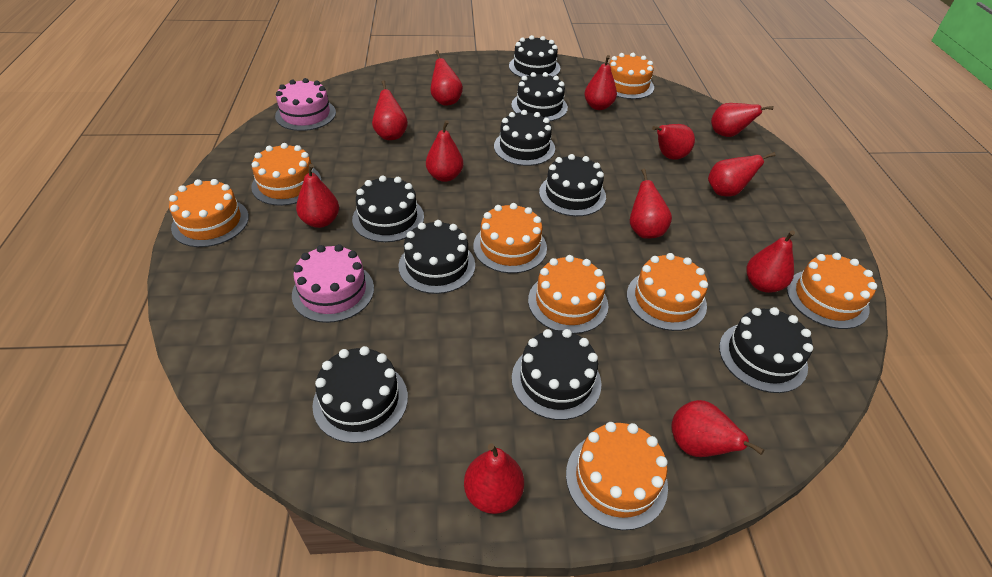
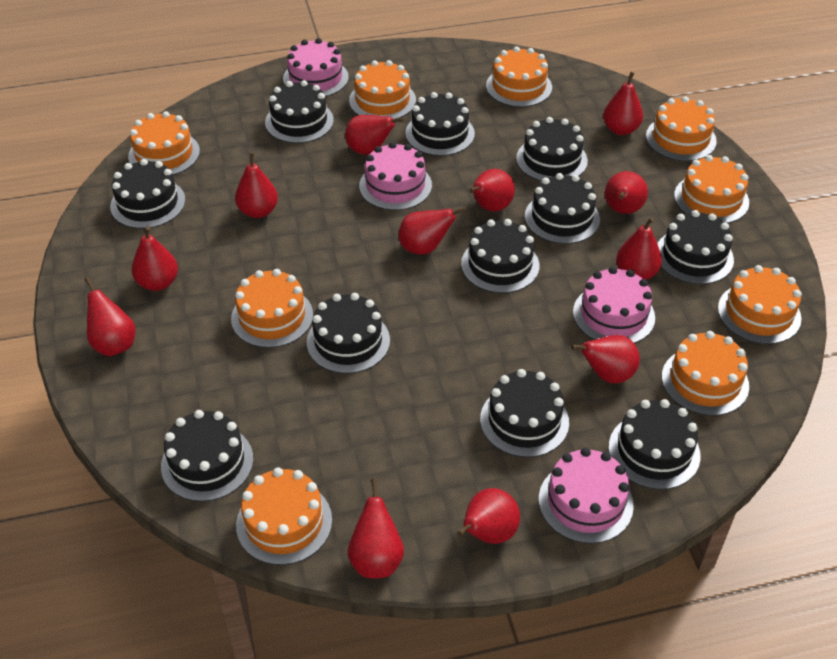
black cake: [312,346,408,443] [352,175,424,242] [398,220,475,294] [494,110,555,166] [509,35,560,78] [511,72,568,121] [512,329,602,420] [539,154,606,216] [719,307,813,393] = 9 -> [110,159,185,229] [161,410,253,502] [265,80,334,143] [307,293,390,374] [405,92,475,156] [461,219,539,293] [480,369,569,457] [516,117,588,181] [525,173,600,244] [609,399,701,490] [657,210,734,284] = 11
orange cake: [169,179,249,247] [251,143,322,206] [473,203,547,273] [528,255,608,334] [566,422,668,530] [609,53,654,99] [627,253,708,331] [787,253,877,329] = 8 -> [128,111,200,175] [231,269,313,348] [236,467,332,565] [349,60,416,119] [486,46,552,107] [646,97,717,161] [662,331,749,416] [674,155,749,223] [718,265,802,344] = 9
pink cake: [275,78,336,131] [292,244,374,323] = 2 -> [283,38,349,97] [359,142,432,210] [539,447,634,544] [573,267,655,343] = 4

